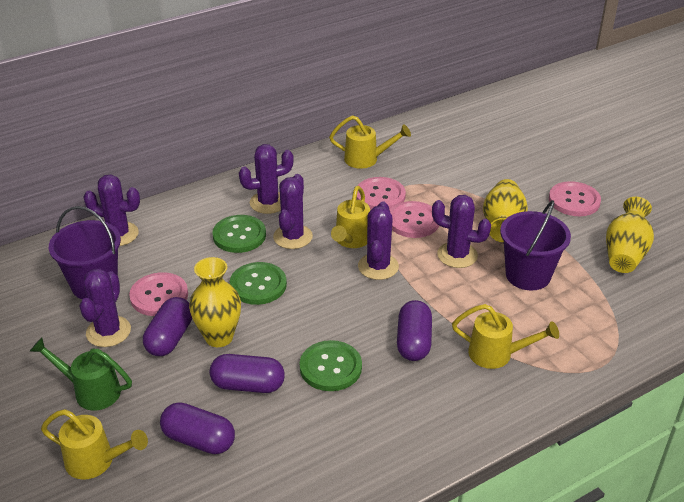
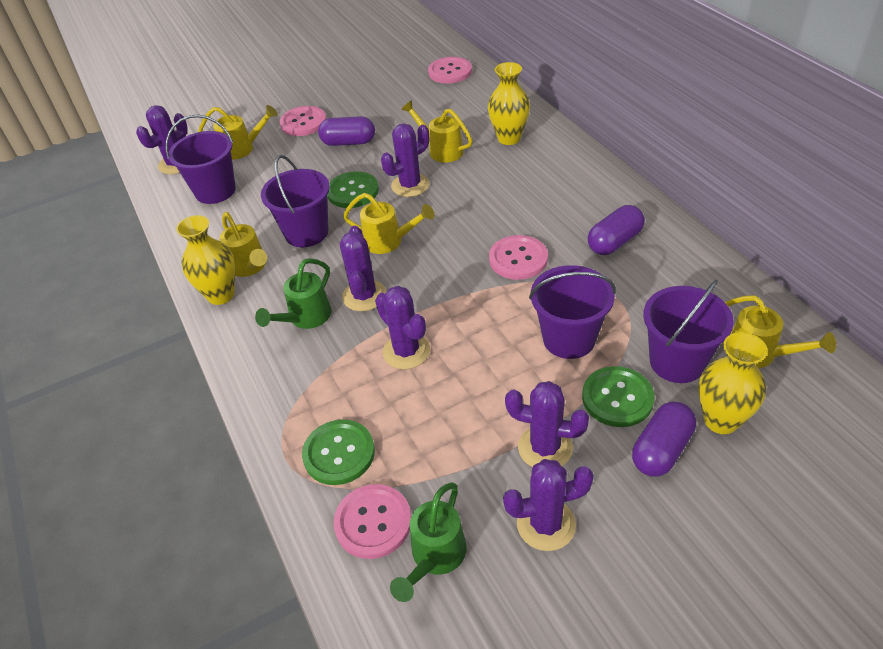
green watering can: [29,337,132,410] = 1 -> [255,258,331,329] [390,482,467,602] = 2
purple bucket: [49,206,121,299] [500,200,571,290] = 2 -> [166,115,236,204] [261,155,330,248] [529,265,616,359] [643,279,734,383] = 4
purple capsule: [143,297,192,356] [160,402,235,454] [210,354,285,393] [397,300,432,361] = 4 -> [318,116,375,146] [588,205,645,255] [632,402,696,477] = 3
yellow watering can: [41,409,148,480] [329,115,411,169] [331,186,370,248] [452,304,559,369] = 4 -> [198,105,278,160] [219,212,267,277] [343,193,435,254] [401,100,473,163] [725,296,836,368] = 5

